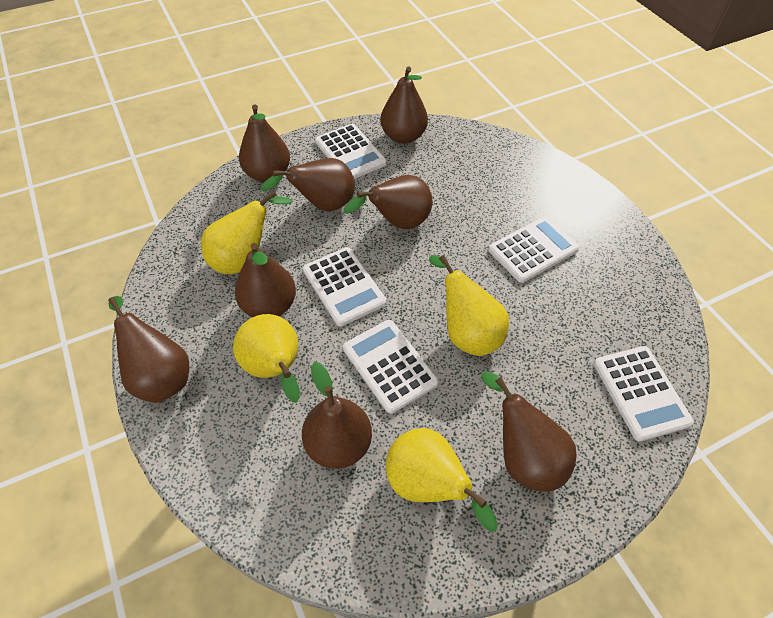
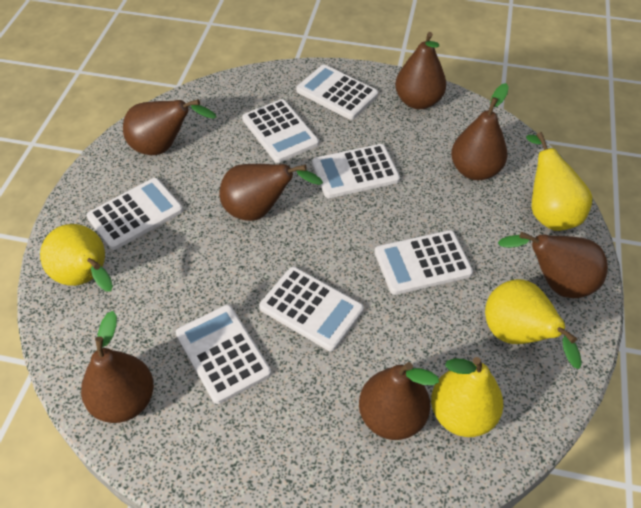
brown pear: [108,296,189,403] [235,243,296,317] [239,105,290,182] [260,158,355,211] [302,362,372,469] [343,175,433,229] [380,66,428,144] [481,372,577,492] = 8 -> [81,311,154,423] [123,99,217,155] [219,164,323,221] [359,362,439,440] [395,32,446,109] [451,83,509,180] [498,232,608,298] = 7
white calculator: [303,247,386,326] [315,124,387,179] [343,320,439,414] [489,216,579,283] [594,346,694,442] = 5 -> [86,178,183,250] [176,305,271,404] [242,99,319,163] [259,267,364,351] [296,64,378,120] [312,144,400,198] [375,230,473,295] = 7

